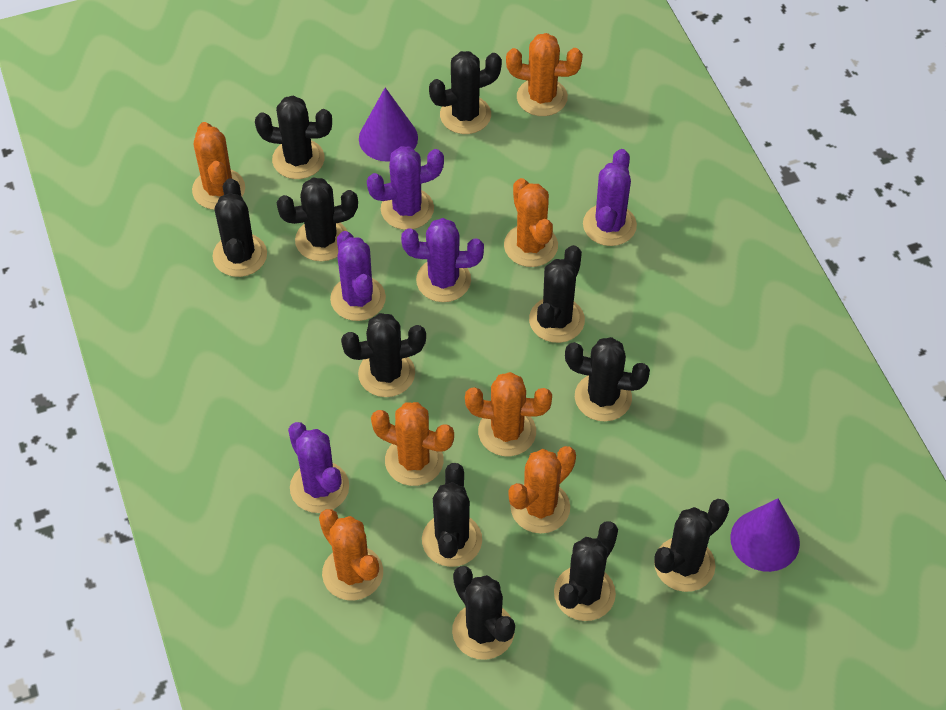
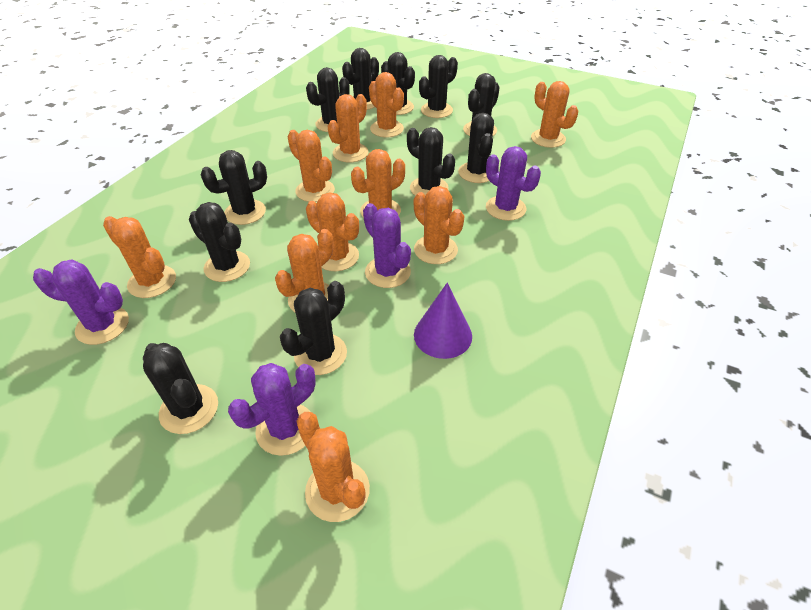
orange cactus: [192,122,245,210] [319,509,383,600] [371,402,454,486] [465,372,552,456] [504,178,558,267] [506,33,583,116] [508,446,576,534] = 7 -> [103,216,176,298] [275,229,334,312] [287,130,335,202] [296,412,370,522] [306,192,359,271] [328,94,368,163] [351,149,405,218] [369,72,404,137] [414,186,465,264] [531,81,578,148] = 10
purple cactus: [288,422,349,513] [330,231,386,321] [367,146,444,230] [401,218,484,302] [583,149,637,246] = 5 -> [33,260,129,345] [228,363,316,456] [363,203,411,288] [486,146,541,221] = 4
purple cone: [359,88,418,162] [730,499,800,572] = 2 -> [414,282,472,359] = 1

